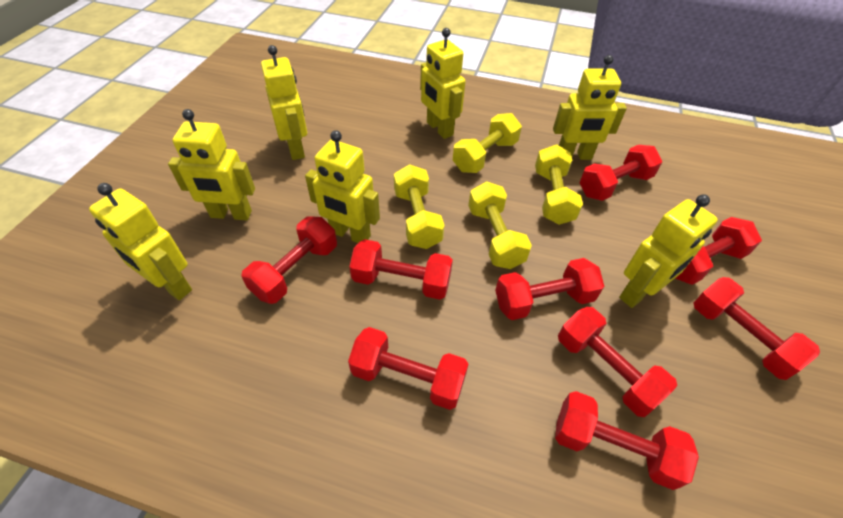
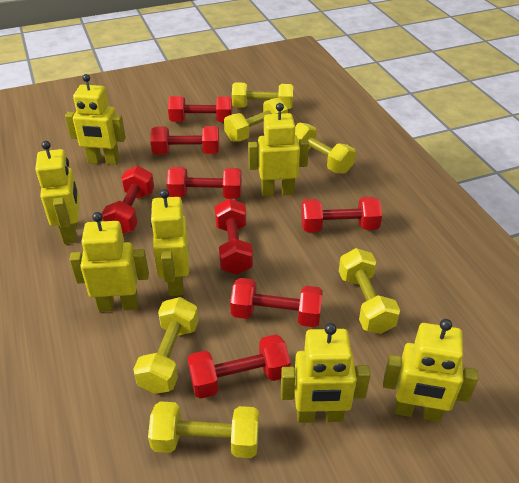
red dumbbell: [241,216,337,304] [348,327,468,410] [349,239,453,300] [495,258,604,320] [555,391,699,490] [558,307,677,417] [579,145,662,201] [675,217,762,285] [694,277,820,380] = 9 -> [102,166,154,234] [150,126,219,154] [167,167,242,199] [168,96,232,122] [188,334,291,399] [215,198,253,275] [230,278,323,327] [301,197,382,233] = 8
yellow dumbbell: [394,164,444,249] [453,113,522,173] [468,181,532,269] [535,145,583,225] = 4 -> [133,297,198,394] [148,401,259,458] [224,98,288,142] [232,82,293,109] [295,123,356,174] [339,248,400,334] = 6

